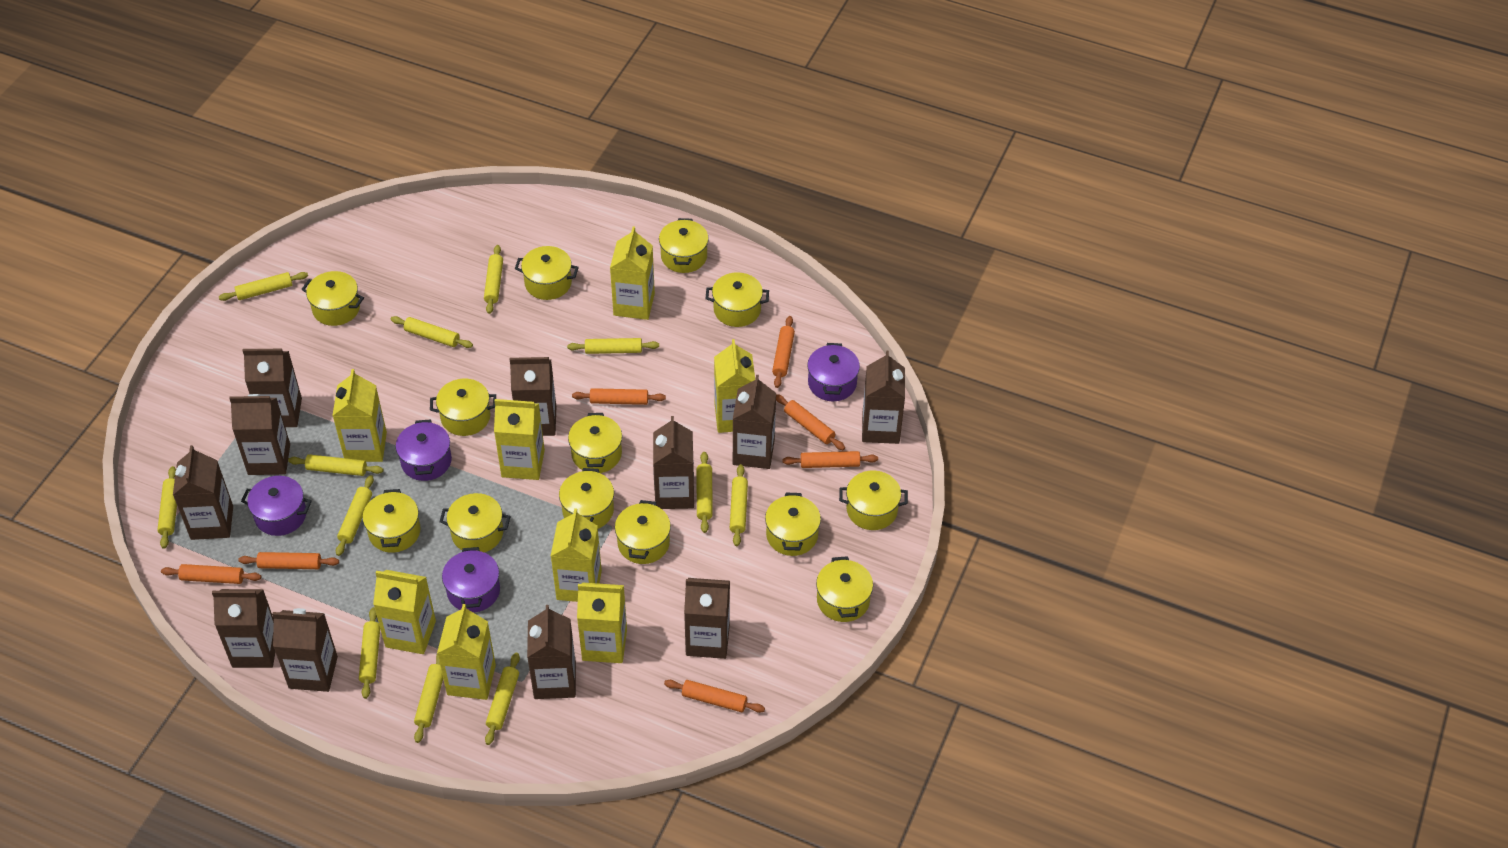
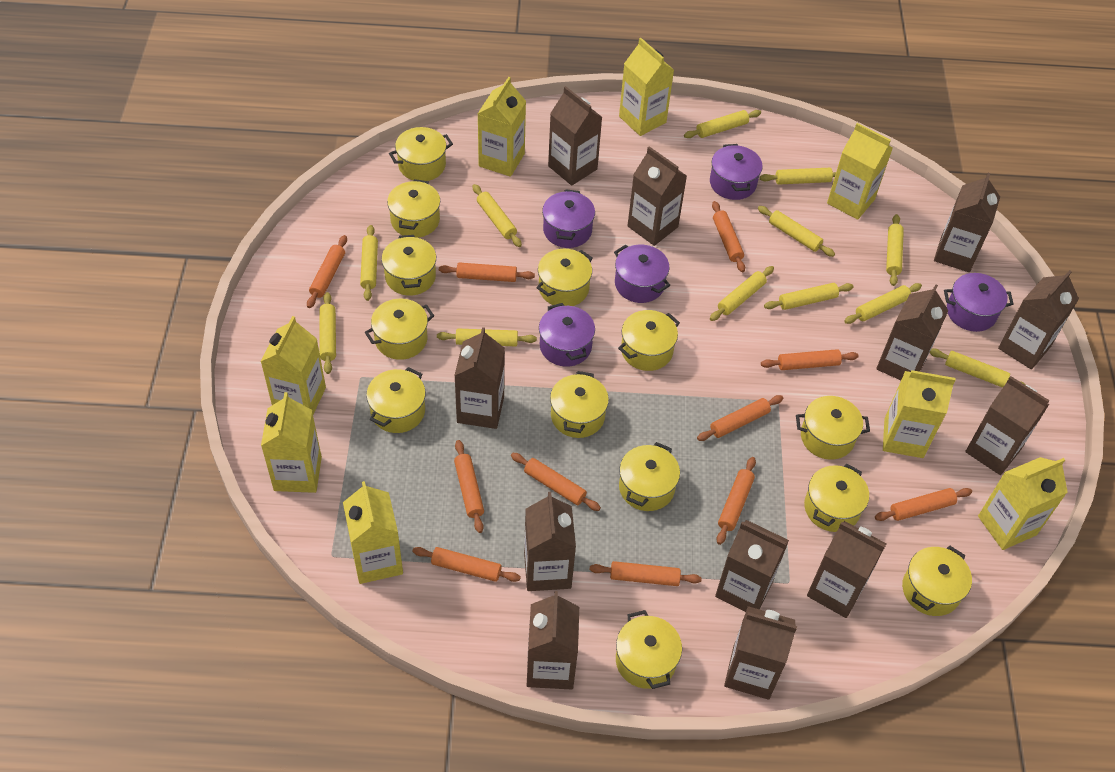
brown carton: [173,445,233,540] [212,589,275,668] [229,394,290,475] [242,349,302,427] [272,608,338,692] [510,357,556,436] [527,605,576,699] [653,416,694,509] [684,578,730,659] [733,375,776,469] [862,351,905,444] = 11 -> [454,327,505,429] [524,492,576,591] [527,591,579,690] [548,86,602,186] [627,146,687,246] [715,520,789,612] [724,606,797,700] [807,521,886,618] [876,284,949,380] [934,173,1000,272] [965,376,1050,475] [998,270,1079,369] = 12
orange rolling pin: [161,564,261,584] [238,552,339,569] [572,388,666,405] [664,680,765,713] [772,316,795,388] [776,394,845,450] [782,451,878,468] = 7 -> [307,235,347,308] [412,547,521,582] [439,263,535,282] [454,440,484,533] [511,453,601,511] [590,561,702,586] [697,395,783,441] [712,201,745,272] [716,457,756,545] [761,349,859,370] [875,488,972,521] = 11
purple pot: [241,476,312,536] [396,419,452,481] [442,547,500,613] [807,343,860,401] = 4 -> [539,303,595,367] [542,189,595,248] [614,245,670,303] [710,144,763,200] [944,273,1014,332] = 5

